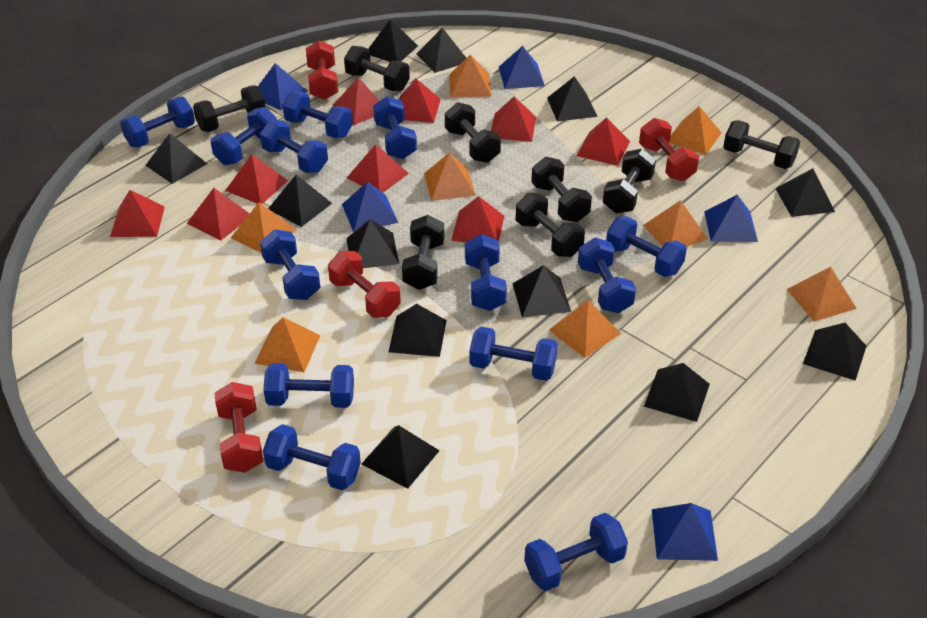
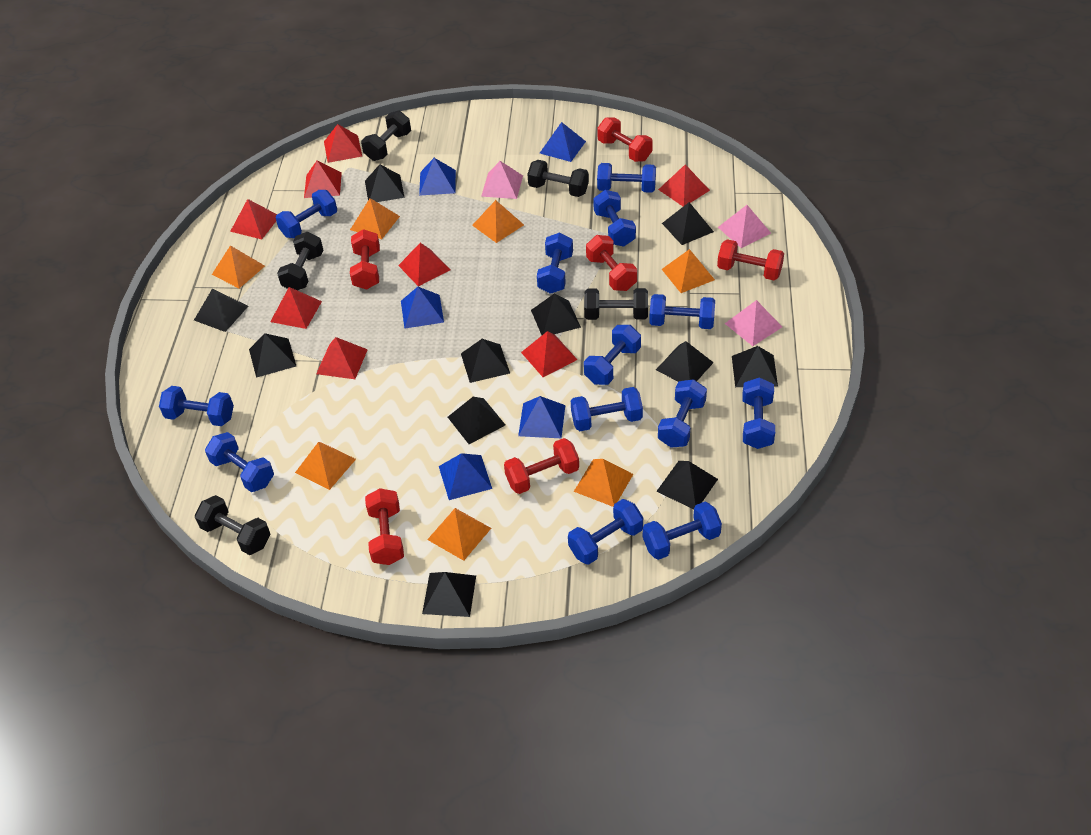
black dumbbell: [193,86,266,132] [344,46,410,91] [402,215,445,290] [445,102,501,163] [516,193,585,257] [531,157,592,222] [603,149,656,214] [723,120,800,169] = 8 -> [195,495,271,555] [277,232,323,291] [361,110,411,161] [527,160,589,197] [584,288,648,320] = 5
black pyramid: [145,133,207,184] [268,175,332,227] [346,219,399,268] [362,425,440,489] [368,20,418,62] [388,304,447,357] [417,28,466,73] [512,265,571,317] [547,76,598,122] [644,363,710,422] [775,168,835,217] [803,323,866,381] = 12 -> [194,289,248,332] [249,333,296,378] [365,164,405,202] [422,572,476,617] [448,397,505,444] [461,339,510,383] [531,294,581,335] [656,341,714,382] [656,461,718,509] [662,202,714,245] [732,346,778,387] = 11
orange pyramid: [231,202,297,253] [254,317,321,372] [424,153,476,201] [449,55,491,97] [549,300,621,358] [643,200,708,247] [669,106,722,155] [786,267,857,322] = 8 -> [212,245,265,288] [295,442,356,490] [350,198,400,239] [427,508,491,561] [472,200,524,243] [574,459,633,507] [662,249,715,293] = 7
pink pyramid: none = 0 -> [481,161,523,199] [718,205,771,248] [725,300,782,346] = 3
red dumbbell: [214,382,263,472] [306,41,338,100] [328,251,401,318] [639,118,699,181] = 4 -> [350,229,380,290] [365,488,404,565] [504,438,579,494] [586,235,637,291] [597,117,653,162] [717,239,784,280] = 6
red pyramid: [110,190,165,237] [187,188,250,240] [225,154,288,204] [332,77,380,125] [347,144,409,193] [399,78,441,123] [451,196,504,242] [491,97,536,142] [576,117,630,166] = 9 -> [230,199,277,239] [270,287,322,329] [304,160,342,198] [316,337,368,379] [324,124,362,163] [398,243,451,286] [521,331,578,377] [658,165,710,206] = 8

